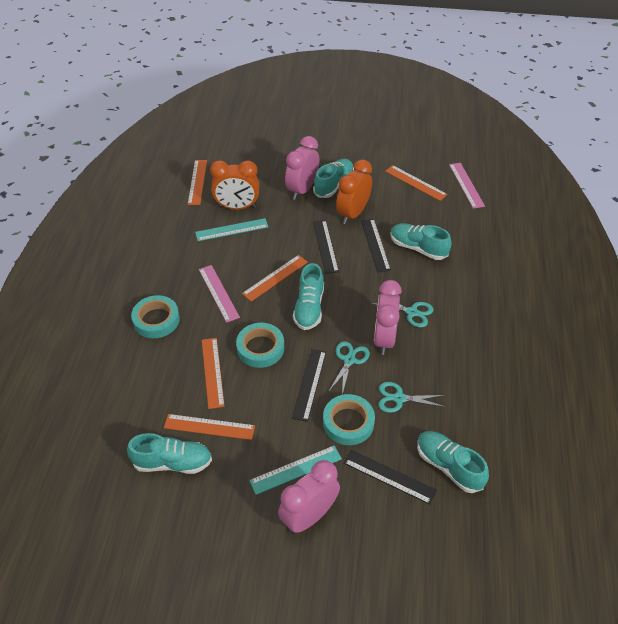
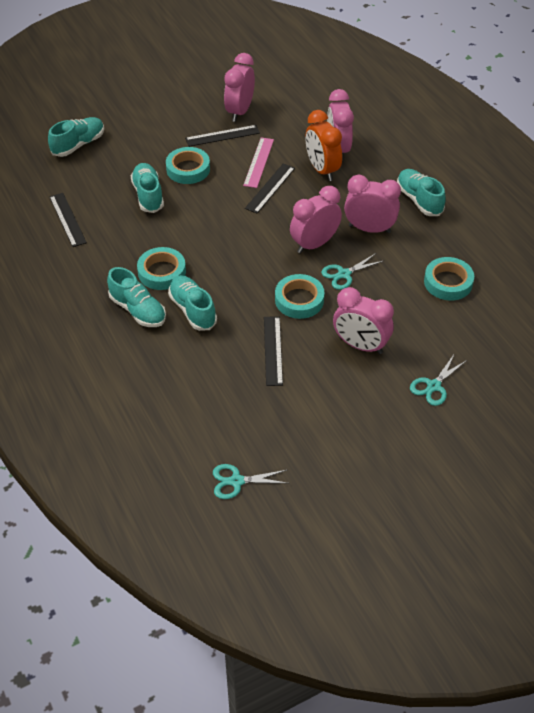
orange clock: [210,160,259,210] [336,159,372,224] = 2 -> [305,110,342,181] = 1
orange ruler: [164,414,255,440] [188,160,207,205] [202,338,225,409] [242,255,308,302] [385,165,448,201] = 5 -> none = 0
pink clock: [278,460,340,533] [285,136,319,200] [374,280,402,355] = 3 -> [224,53,255,122] [290,186,342,254] [327,89,354,161] [333,287,394,354] [344,175,401,233] = 5
pink ruler: [199,265,240,323] [449,163,485,209] = 2 -> [243,137,274,188] = 1
turquoise ruler: [195,218,268,241] [249,445,342,495] = 2 -> none = 0
turquoise tape: [131,295,180,338] [236,323,284,368] [323,394,375,445] = 3 -> [137,247,186,290] [166,147,210,184] [275,274,325,319] [424,257,474,300] = 4

